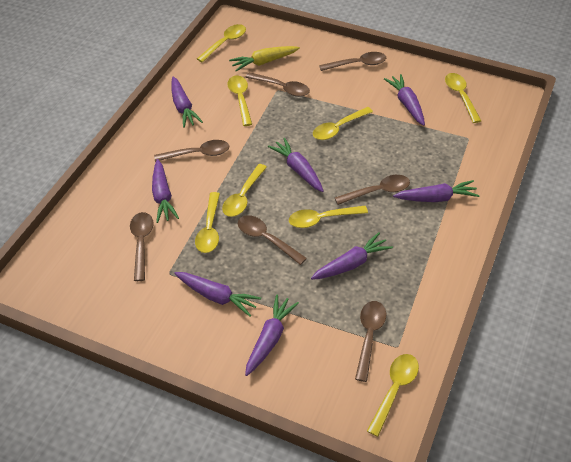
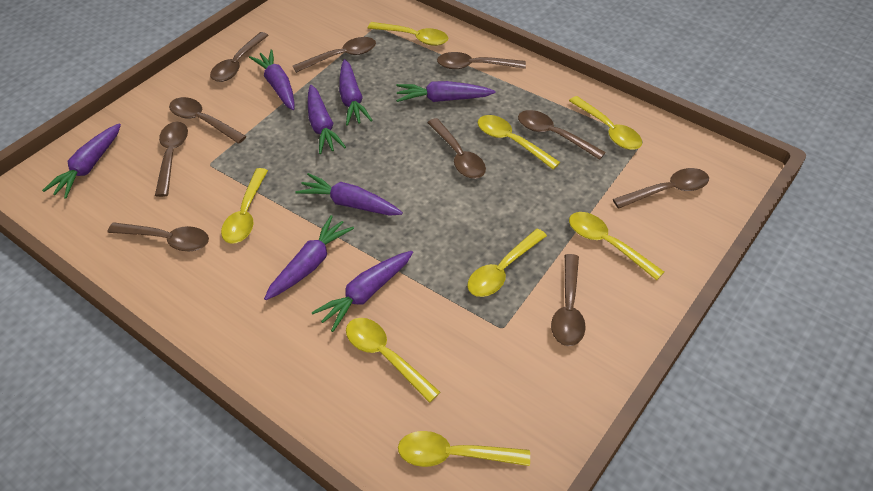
brown spoon: [130,212,154,281] [154,140,229,162] [238,215,307,265] [245,72,310,97] [319,52,386,71] [335,175,410,205] [355,301,386,382] = 7 -> [108,223,209,251] [155,122,188,197] [169,97,246,144] [210,32,269,82] [293,37,376,73] [427,118,486,179] [437,52,526,69] [518,110,606,160] [551,254,586,346] [613,168,709,209] = 10
yellow carrot: [229,46,300,71] = 1 -> none = 0

